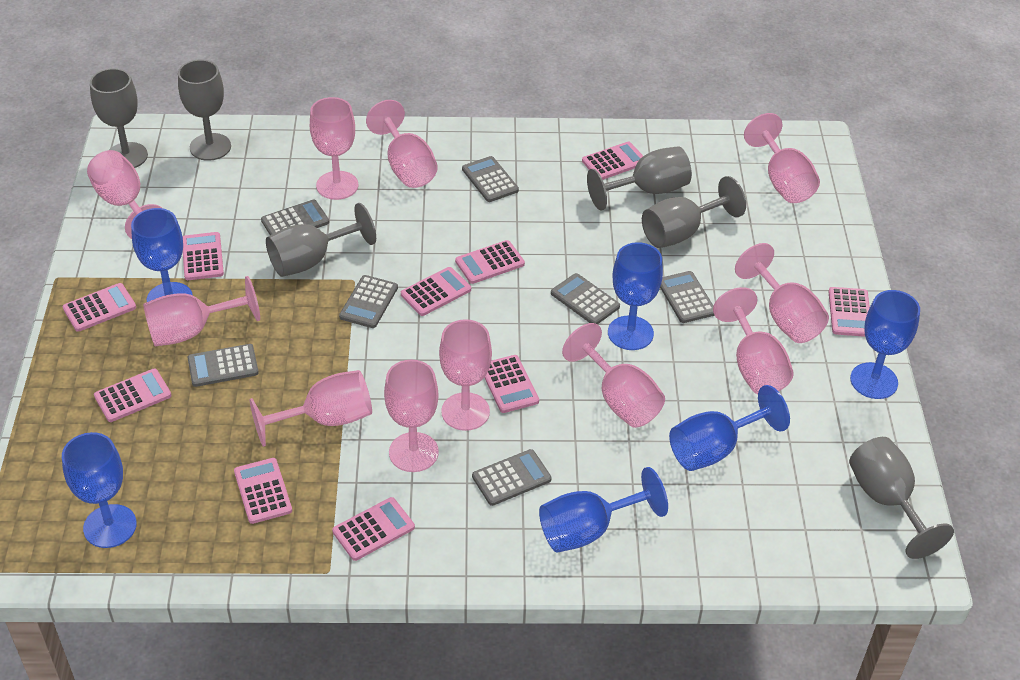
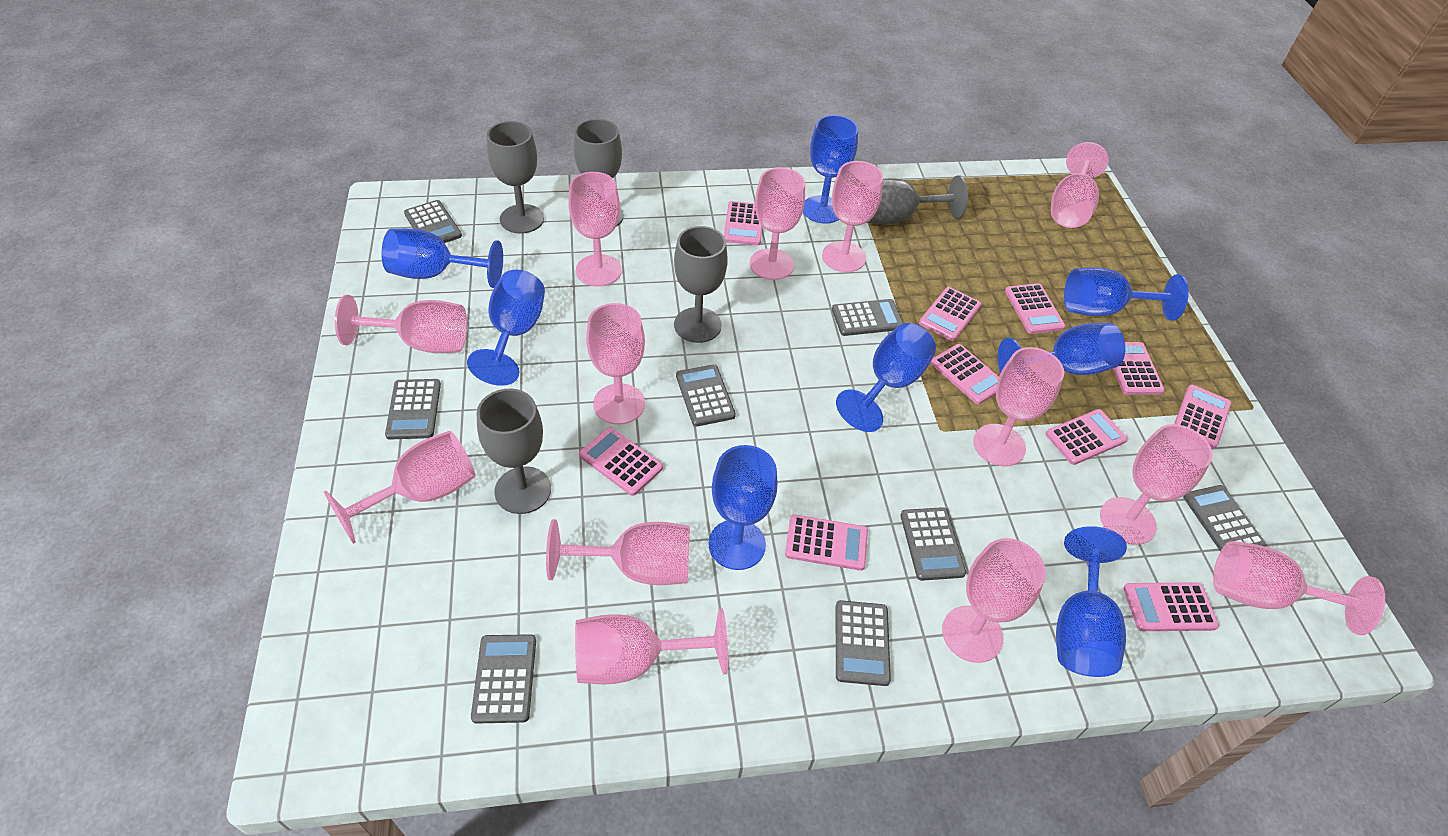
blue goblet: [62,432,137,548] [131,208,193,302] [539,467,668,552] [608,242,663,350] [669,385,790,471] [850,290,920,399] = 6 -> [381,228,503,288] [467,270,545,386] [708,445,777,570] [803,115,858,224] [836,323,936,432] [998,323,1125,375] [1056,526,1127,677] [1064,267,1189,321] = 8
grey calculator: [188,344,259,387] [261,200,329,235] [339,275,398,328] [462,156,519,202] [472,449,552,506] [551,273,620,324] [660,271,715,323] = 7 -> [385,379,441,440] [404,200,462,243] [471,634,536,724] [676,364,736,427] [832,299,903,336] [836,600,891,686] [900,507,966,581] [1183,485,1266,551] = 8
grey goblet: [90,68,148,168] [178,60,231,161] [266,203,376,277] [587,146,692,210] [642,176,746,248] [849,437,954,559] = 6 -> [477,389,551,514] [487,121,544,234] [574,119,624,227] [674,226,728,343] [866,175,968,224] = 5
pink goblet: [87,150,162,239] [143,276,260,346] [250,370,372,447] [310,97,358,200] [366,100,438,188] [384,360,439,472] [439,319,492,431] [562,323,665,428] [713,287,794,394] [735,243,829,343] [744,113,820,203] = 11 -> [324,431,475,544] [335,295,467,353] [546,519,690,585] [568,172,622,287] [575,609,728,684] [586,303,645,425] [750,167,805,280] [822,161,883,272] [942,538,1046,663] [973,347,1064,466] [1051,142,1109,228] [1100,424,1213,545] [1213,541,1385,635] = 13

